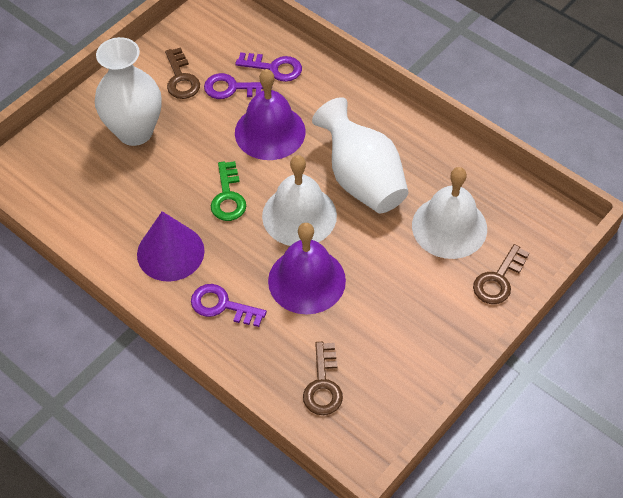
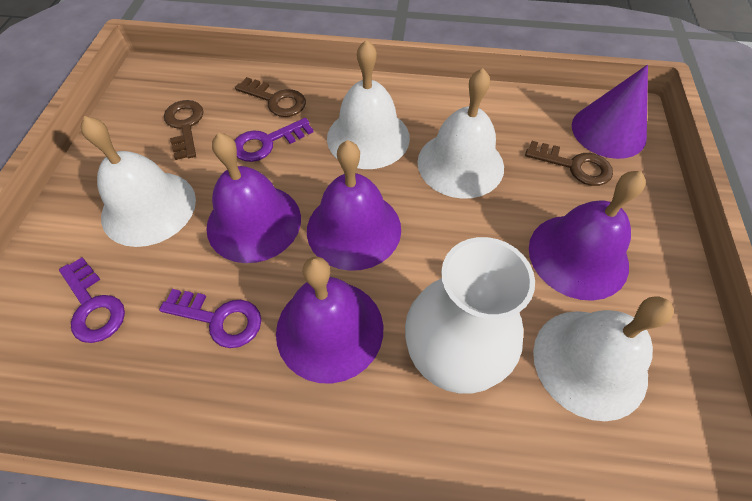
green key: [211,161,246,221] = 1 -> none = 0
purple bell: [235,69,306,160] [268,223,346,315] = 2 -> [206,132,301,263] [276,257,383,384] [307,140,401,271] [529,171,646,301] = 4
white bell: [262,155,337,246] [412,167,487,259] = 2 -> [80,116,196,247] [327,39,410,169] [418,68,504,199] [533,296,674,421] = 4
white vase: [95,37,162,146] [312,97,408,213] = 2 -> [405,237,535,394] = 1

